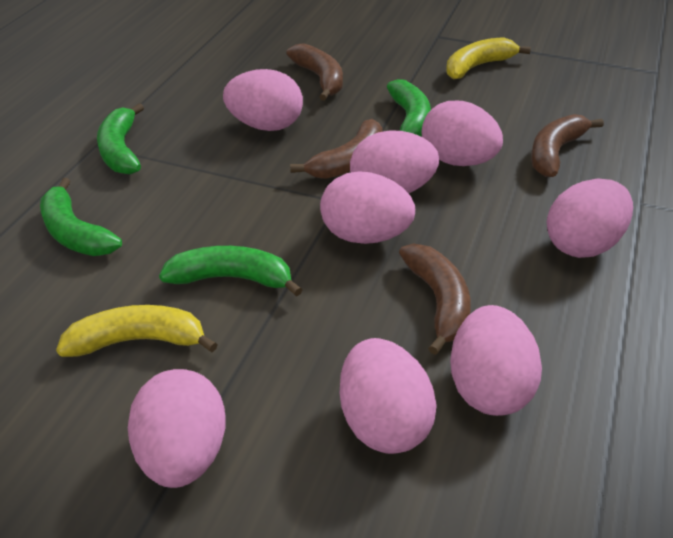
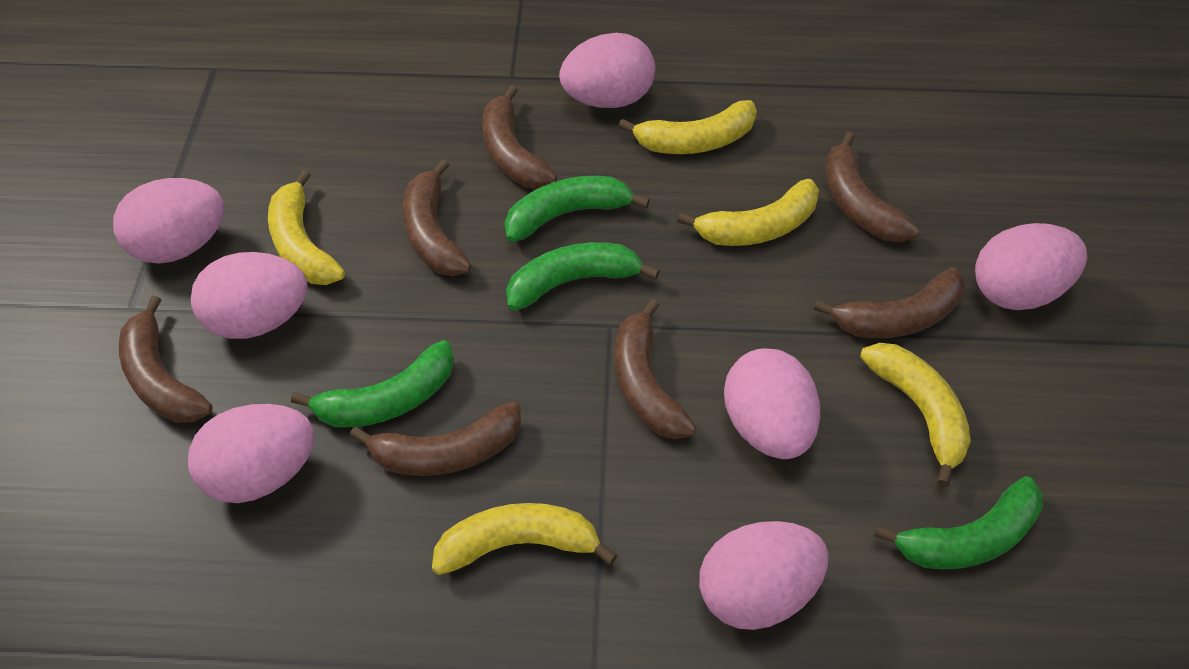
brown banana: [286,43,343,101] [290,119,383,179] [399,244,471,355] [531,114,604,177] = 4 -> [119,295,213,423] [350,402,521,476] [403,159,472,276] [482,85,557,189] [615,299,696,439] [814,267,965,338] [825,132,919,242] = 7
pink egg: [128,369,225,488] [223,69,303,131] [320,171,415,244] [340,338,437,454] [350,130,439,194] [422,101,503,166] [450,305,542,416] [547,179,633,258] = 8 -> [113,178,225,264] [188,404,315,503] [191,252,308,339] [559,33,655,108] [699,521,828,630] [724,348,820,459] [975,223,1087,310] = 7
yellow banana: [56,305,218,357] [446,37,531,79] = 2 -> [268,170,345,285] [432,503,617,575] [618,100,757,154] [677,179,819,246] [860,343,971,487] = 5

